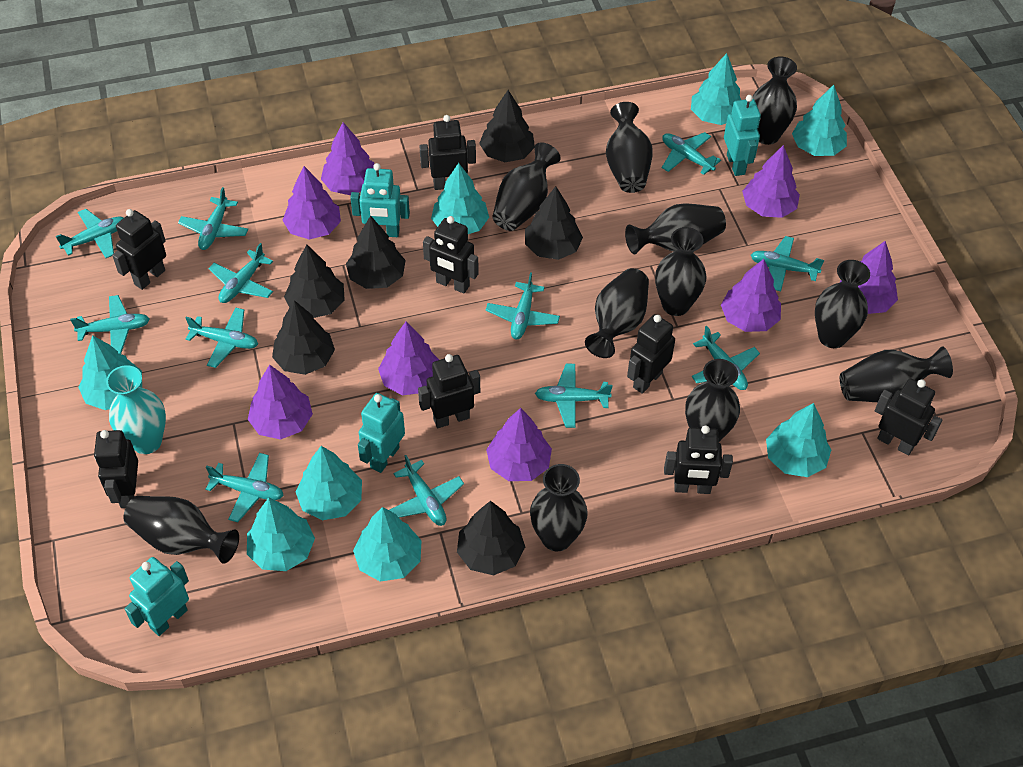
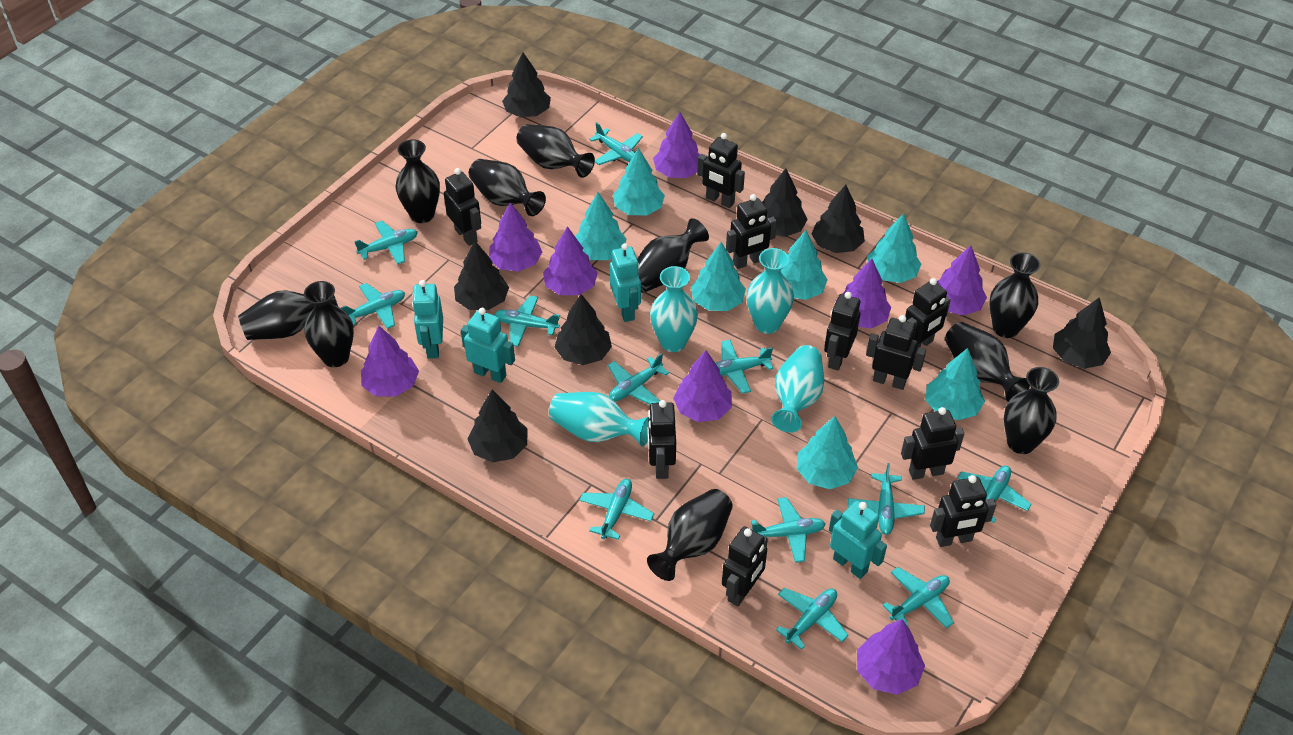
black robot: [94,430,138,508] [112,209,166,290] [418,354,480,428] [420,115,476,190] [423,216,479,294] [627,314,675,394] [664,425,733,494] [875,379,942,455] = 8 -> [444,168,481,246] [648,400,676,479] [697,133,745,208] [722,526,768,606] [726,194,777,269] [824,292,860,371] [866,315,926,390] [901,407,964,480] [905,278,951,352] [930,475,996,547] = 10
black tree: [272,300,335,375] [284,245,345,318] [346,215,406,289] [457,501,525,575] [479,90,535,162] [525,186,583,260] = 6 -> [454,241,509,310] [468,390,527,462] [502,52,551,117] [555,294,612,365] [762,168,808,237] [811,185,865,253] [1053,297,1111,369] = 7
black vase: [124,496,239,564] [492,142,561,231] [530,464,588,552] [585,268,649,358] [606,102,652,193] [625,203,726,255] [655,227,706,316] [685,359,740,442] [753,57,797,145] [815,260,870,348] [840,346,953,402] = 11 -> [238,290,338,340] [304,281,354,367] [396,139,440,223] [469,159,546,216] [516,124,595,178] [637,218,709,293] [647,489,733,581] [945,322,1030,402] [990,252,1041,338] [1004,367,1059,454] = 10
turquoise tree: [78,335,142,410] [247,497,315,571] [296,446,362,520] [353,507,422,581] [431,163,489,234] [691,53,741,125] [766,403,831,477] [792,85,847,156] = 8 -> [575,192,627,260] [613,148,665,215] [691,242,746,311] [780,230,828,300] [797,416,858,489] [867,213,921,283] [926,348,985,420] = 7
turquoise vase: [106,365,166,454] = 1 -> [549,392,648,447] [650,266,698,352] [747,248,794,334] [771,345,824,433] = 4

